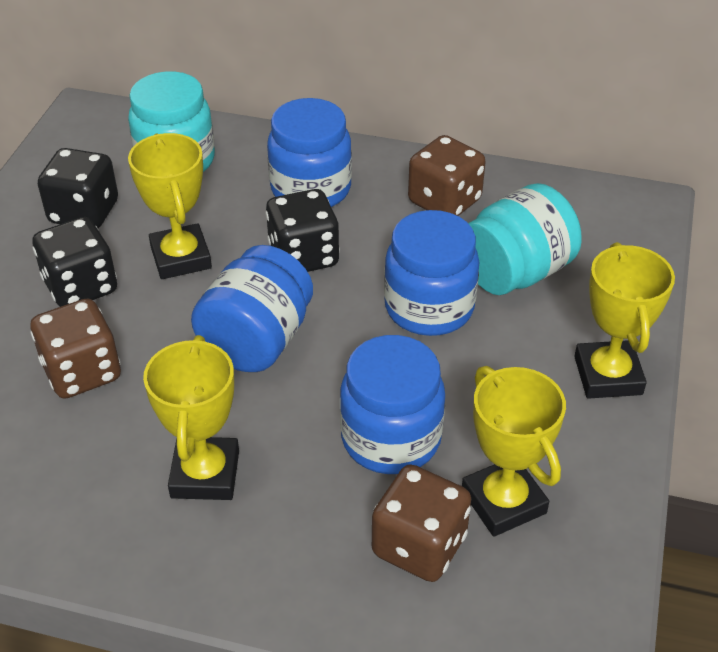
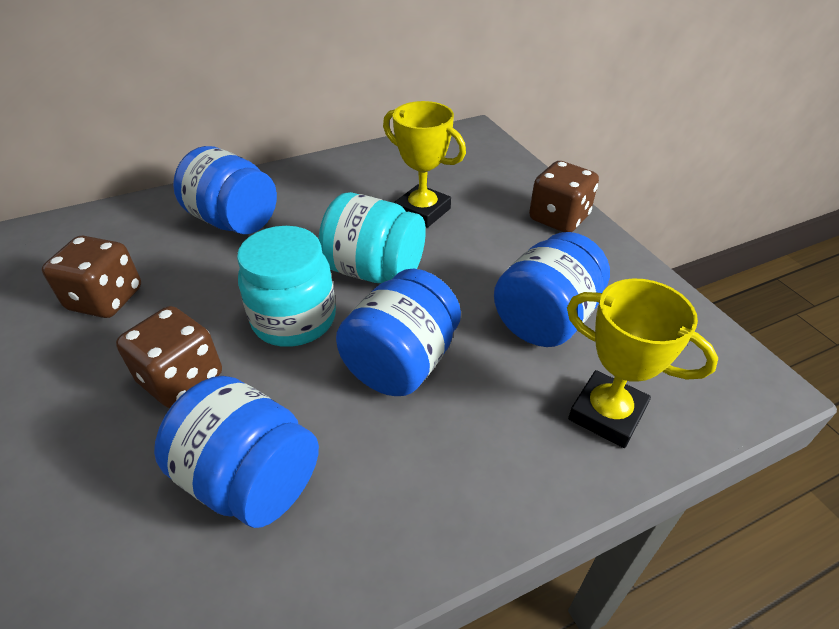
black dice: [32,217,117,307] [38,148,118,228] [265,189,340,272] = 3 -> none = 0
yellow trophy: [128,133,212,279] [143,335,239,500] [462,366,566,537] [574,242,675,399] = 4 -> [383,101,466,228] [567,279,718,448] = 2

